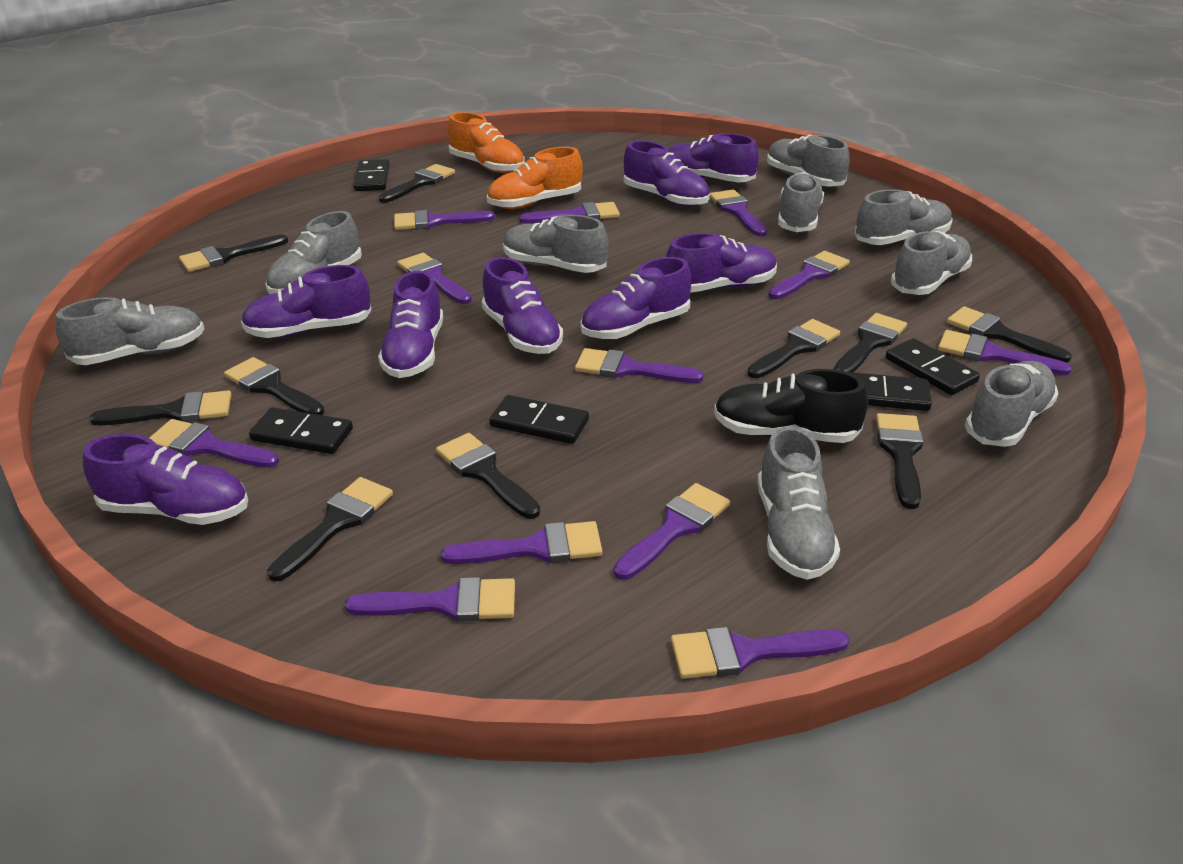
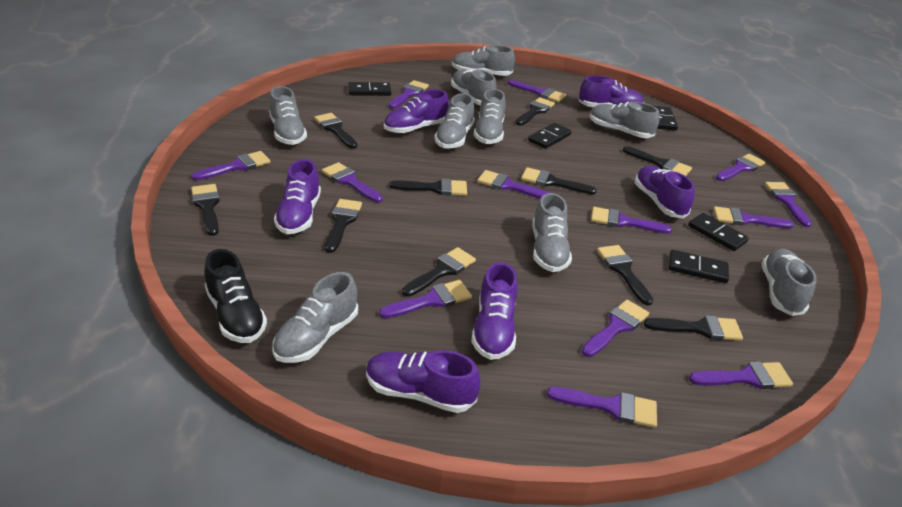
orange shoe: [448,112,525,173] [487,147,583,209] = 2 -> none = 0
purple brush: [149,419,279,468] [345,577,515,622] [394,210,495,230] [397,253,472,304] [441,521,602,564] [519,202,620,223] [575,348,704,383] [614,483,730,580] [671,627,850,679] [710,190,767,236] [769,251,850,299] [938,330,1072,375] = 12 -> [191,151,271,180] [322,162,383,202] [379,280,472,318] [388,80,429,109] [477,170,550,199] [508,80,566,102] [547,387,657,428] [582,300,649,357] [591,207,672,234] [689,361,793,389] [713,206,794,228] [715,154,766,181] [765,182,812,227] = 13
purple shoe: [83,434,248,525] [241,265,372,338] [378,271,443,378] [482,257,563,354] [581,257,691,339] [624,140,710,207] [666,233,777,293] [668,133,759,183] = 8 -> [274,159,321,234] [366,350,480,413] [384,89,449,134] [471,262,518,360] [578,76,644,107] [635,166,695,218] = 6

